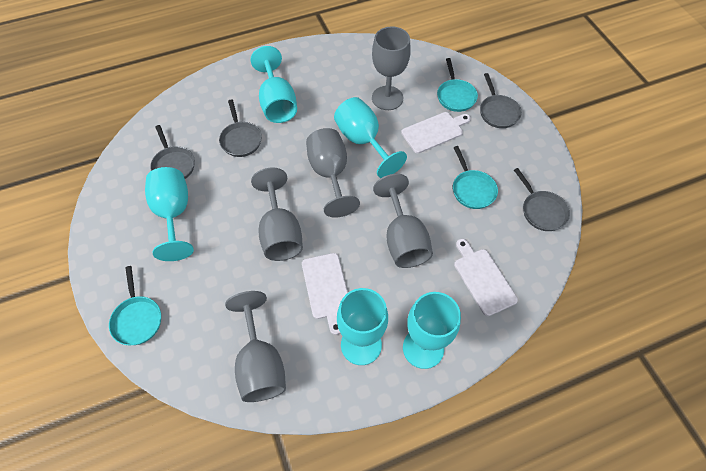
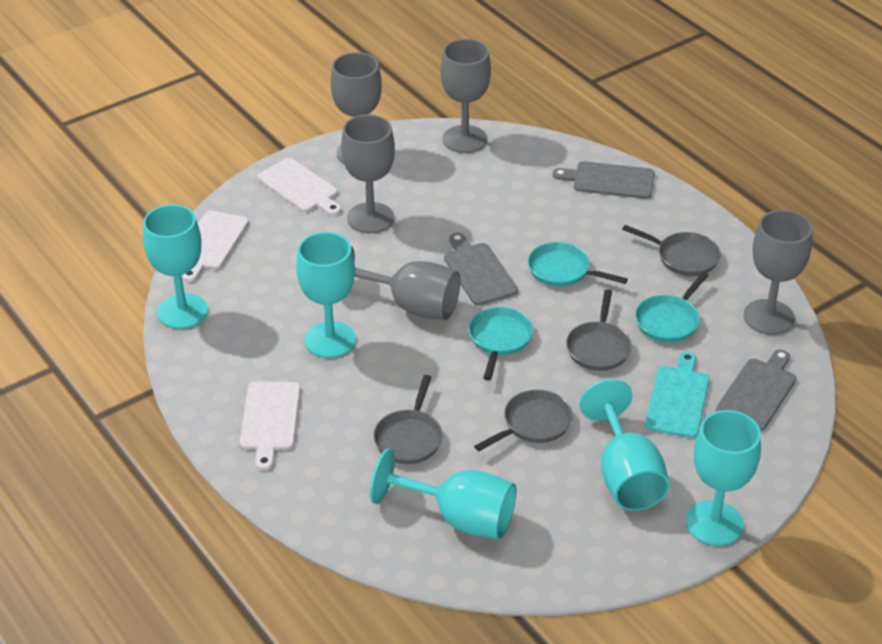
grey cutting board: none = 0 -> [444,233,518,305] [553,161,655,199] [716,349,796,431] = 3
turquoise cutting board: none = 0 -> [645,352,710,438] = 1

